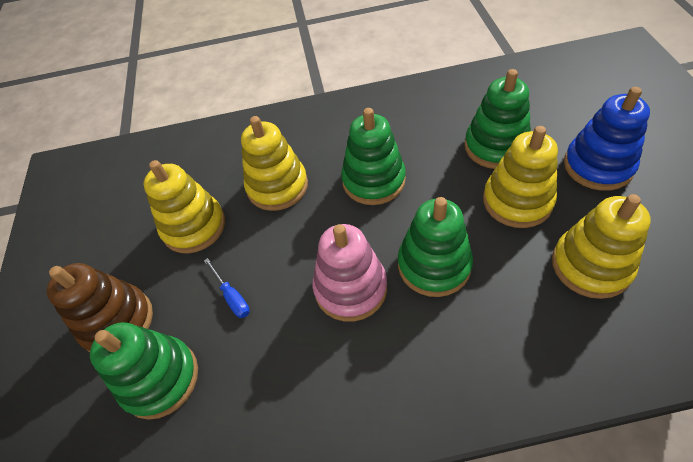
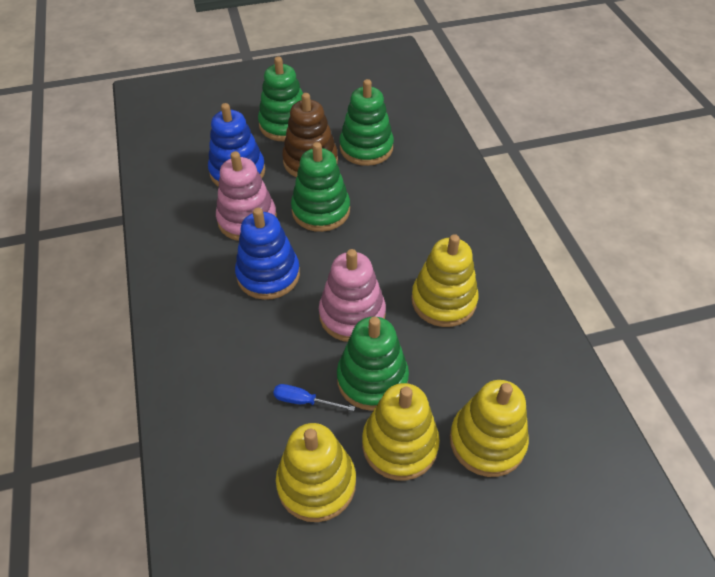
blue stacking toy: [564,87,650,191] = 1 -> [208,103,265,187] [235,208,300,300] = 2
pink stacking toy: [312,224,387,322] = 1 -> [216,151,277,241] [319,249,386,342] = 2

